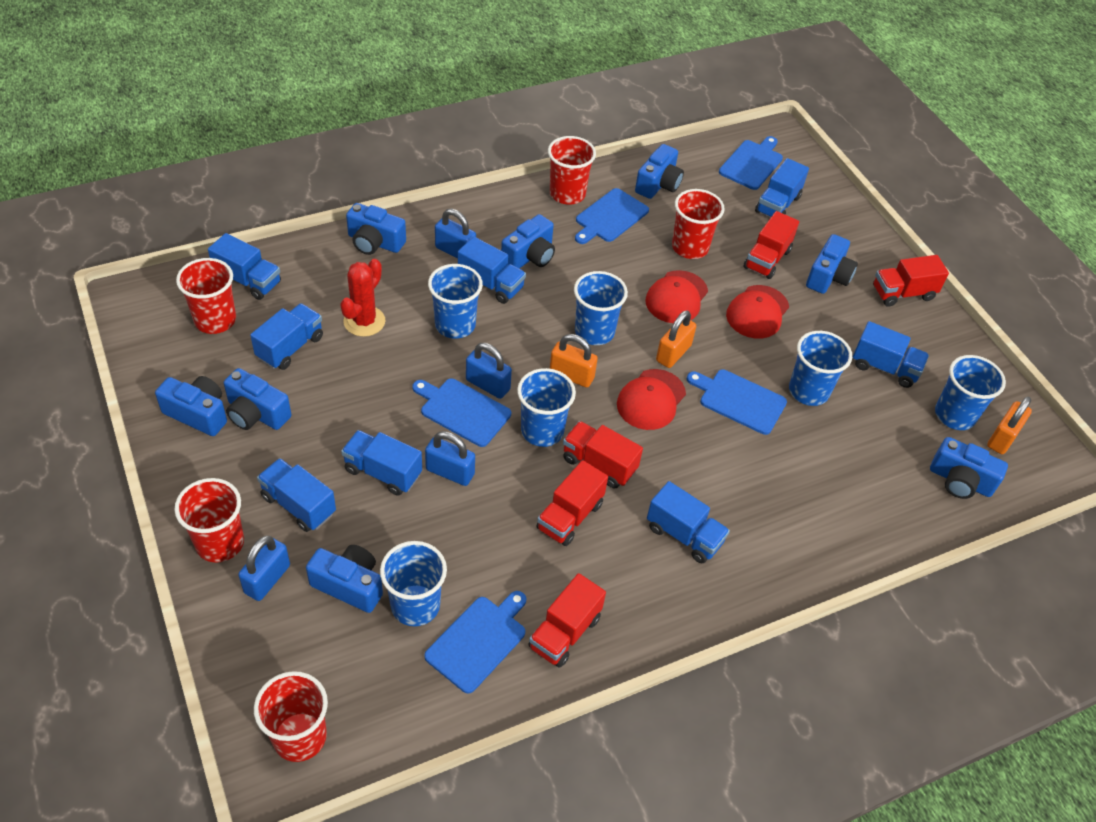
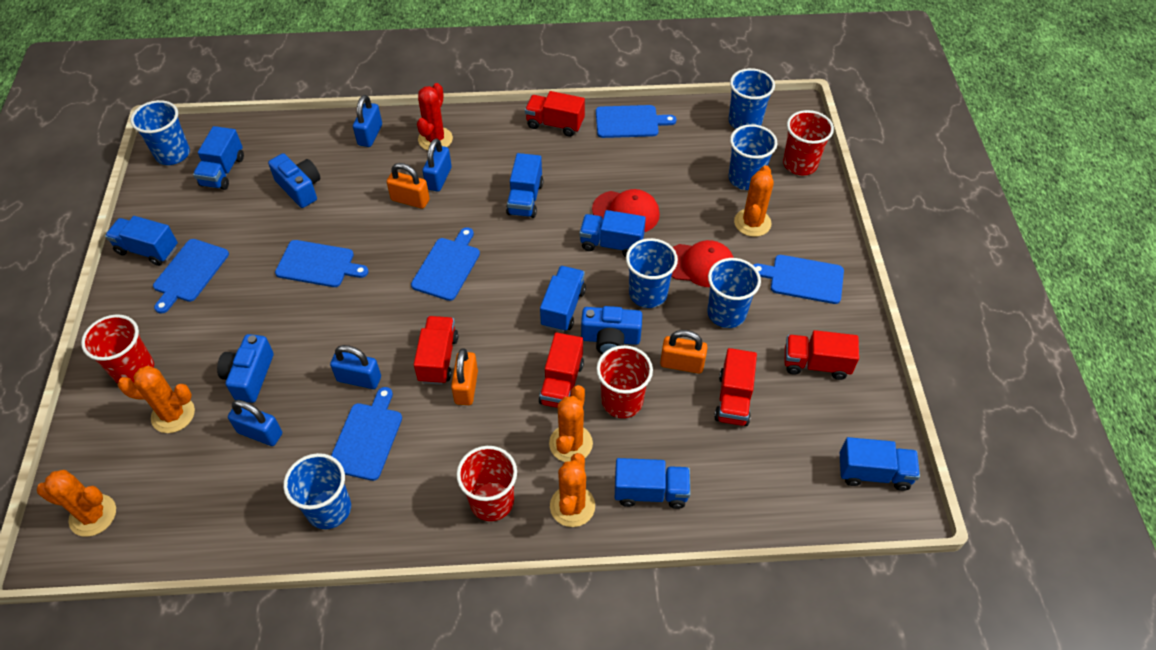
blue camera: [155,376,227,436] [224,368,291,430] [306,545,383,613] [346,203,406,255] [501,214,555,269] [635,144,684,199] [806,234,858,294] [930,437,1008,499] = 8 -> [217,334,274,403] [268,153,320,208] [581,306,642,354] = 3
blue cutting board: [413,379,511,447] [424,591,527,694] [575,188,649,244] [687,369,787,435] [719,136,783,190] = 5 -> [153,239,229,314] [275,240,369,287] [331,387,402,481] [411,227,480,301] [596,105,676,138] [753,255,844,304] = 6
blue truck: [208,233,281,300] [250,303,323,370] [257,458,336,532] [341,430,422,496] [458,237,526,304] [647,481,730,563] [755,158,809,217] [853,321,929,388] = 8 -> [105,216,178,266] [193,126,244,190] [506,153,543,218] [540,266,586,332] [579,210,646,257] [615,458,690,509] [839,437,920,491] = 7
orange cactus: none = 0 -> [37,470,116,537] [118,366,195,433] [549,385,593,462] [550,453,595,527] [734,165,774,237] = 5
red cap: [617,369,686,430] [645,270,708,323] [726,285,789,339] = 3 -> [592,189,660,232] [671,240,734,287] = 2
red cup: [174,478,244,563] [176,258,236,334] [254,671,328,762] [548,136,596,205] [672,189,725,259] = 5 -> [81,314,154,384] [457,446,517,521] [596,345,653,418] [783,110,834,175] = 4

